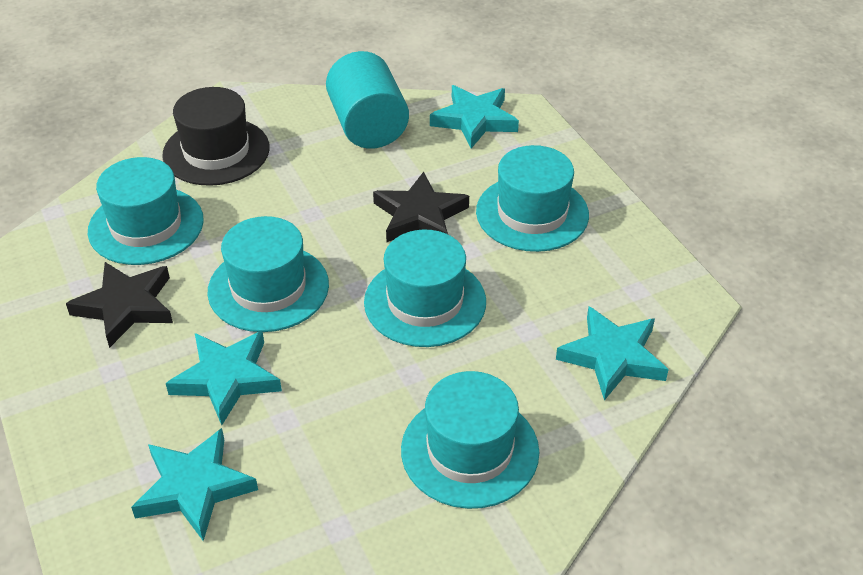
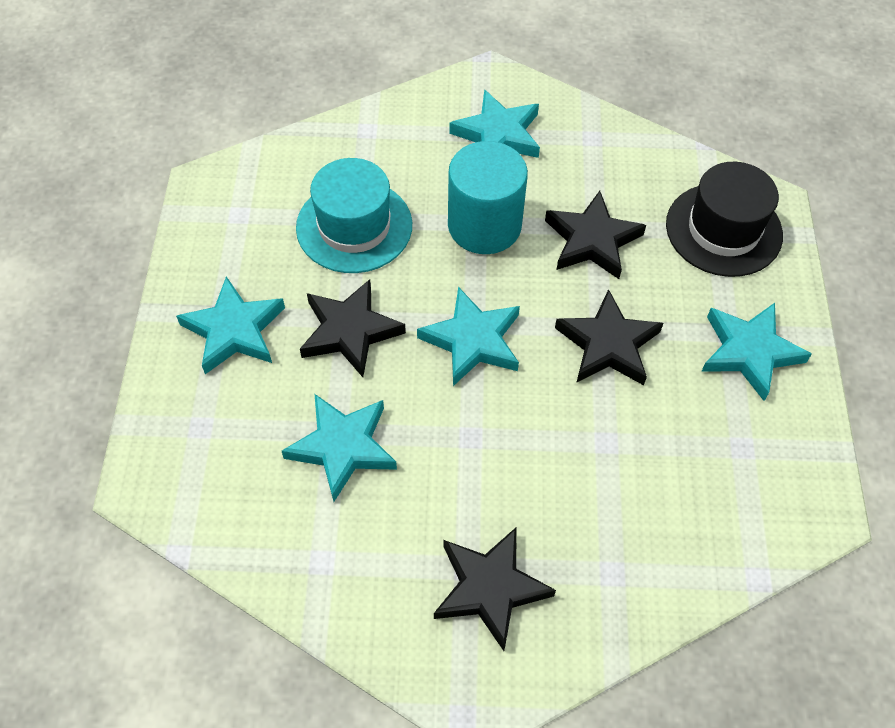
black star: [66,262,173,348] [373,172,469,242] = 2 -> [300,279,406,377] [434,527,556,651] [545,191,646,279] [555,289,663,385] = 4
turquoise hat: [88,157,204,265] [207,216,329,332] [364,230,486,347] [401,371,539,509] [476,145,589,252] = 5 -> [296,158,412,273] = 1
turquoise star: [131,428,258,541] [166,331,282,425] [430,85,519,149] [556,306,669,400] = 4 -> [176,276,285,374] [282,394,397,502] [417,287,520,386] [449,89,540,158] [701,303,812,401] = 5

